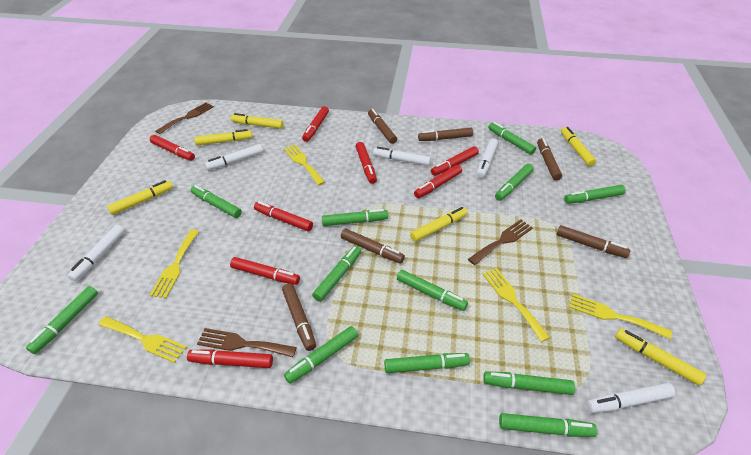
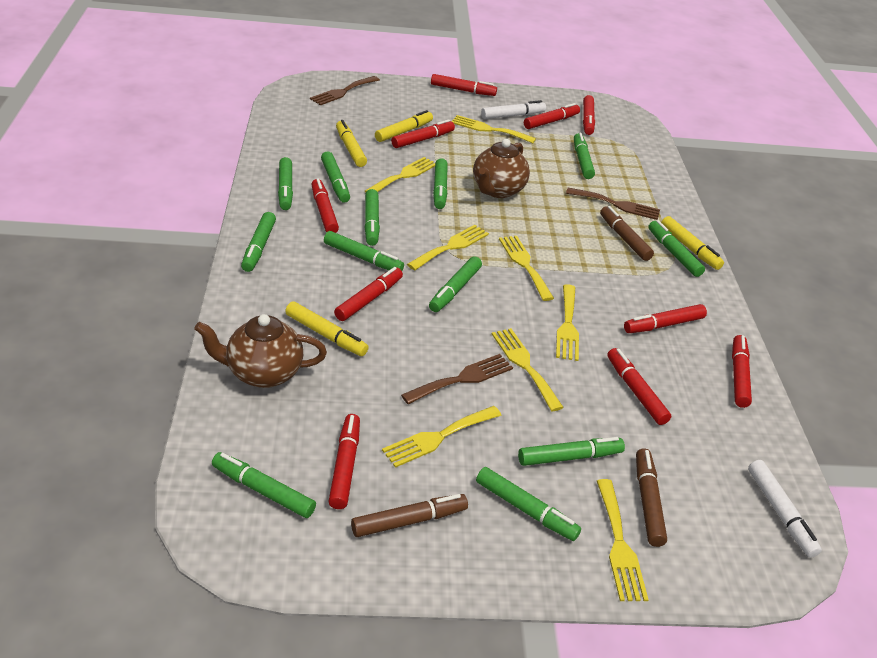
brown marker: [282,283,316,351] [341,228,405,263] [368,109,397,144] [418,128,473,141] [537,138,562,181] [557,225,630,258] = 6 -> [351,494,468,537] [600,206,654,261] [636,449,667,547] = 3
brown teapot: none = 0 -> [194,314,327,388] [473,139,530,198] = 2
red marker: [150,135,195,161] [187,349,273,368] [230,257,300,285] [254,201,313,231] [302,106,329,142] [356,142,377,184] [414,165,462,198] [431,146,479,176] = 8 -> [311,178,339,233] [328,414,360,509] [334,267,403,321] [391,119,455,148] [431,74,497,96] [524,103,580,129] [583,95,595,135] [607,348,671,425] [624,304,707,333] [732,335,752,408] = 10
white marker: [68,225,124,281] [205,144,263,170] [373,147,431,166] [477,138,498,178] [587,383,675,413] = 5 -> [481,100,546,119] [748,460,822,558] = 2
yellow fork: [98,316,187,363] [150,229,199,298] [283,144,325,186] [482,268,550,342] [569,294,672,339] = 5 -> [365,157,435,193] [382,406,502,468] [407,225,489,270] [452,115,536,143] [492,328,564,411] [499,236,554,301] [556,284,579,361] [597,479,649,601] = 8
yellow marker: [107,180,173,215] [194,129,253,146] [231,113,284,129] [410,207,468,242] [561,127,596,166] [615,328,706,386] = 6 -> [285,302,369,356] [336,120,367,167] [375,110,433,142] [661,216,724,270] = 4

